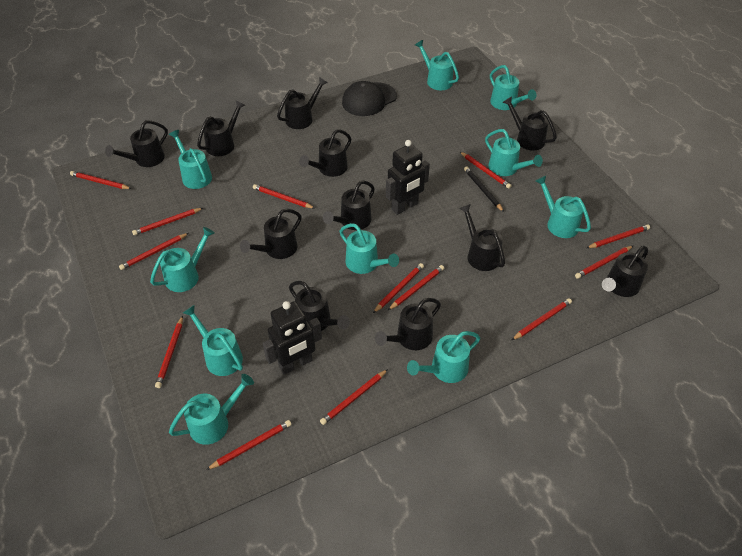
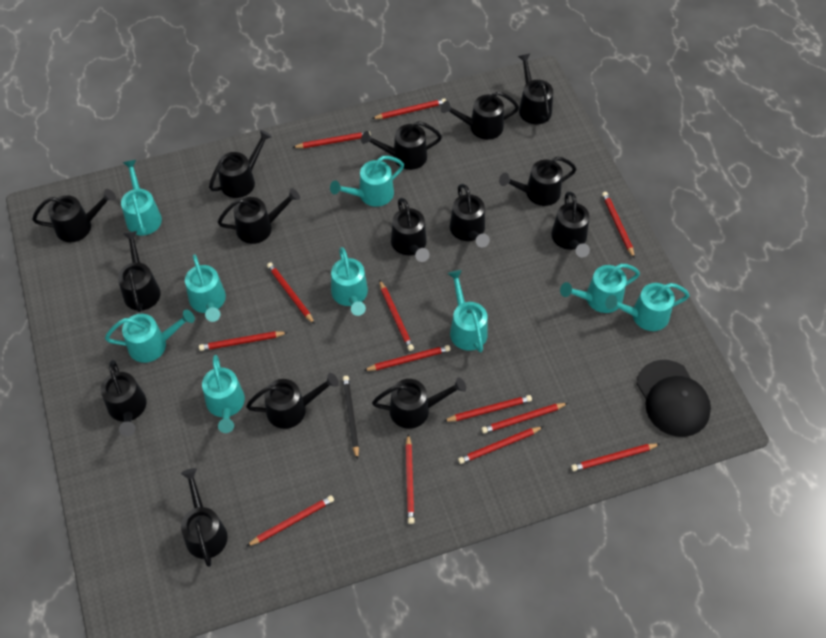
black robot: [263,301,322,375] [386,140,430,215] = 2 -> none = 0
black watering can: [105,120,168,167] [197,100,245,156] [240,209,302,259] [277,77,328,129] [289,281,350,331] [299,129,351,177] [323,181,375,230] [375,298,441,350] [459,204,505,271] [503,96,557,151] [602,246,648,297] = 11 -> [32,189,116,242] [100,360,147,436] [118,231,161,312] [181,468,228,567] [209,130,272,198] [218,188,300,244] [246,373,339,429] [361,121,442,170] [372,377,466,429] [391,198,429,262] [441,91,519,140] [450,184,490,247] [499,157,576,206] [518,54,553,124] [551,192,590,257] = 15
turquoise watering can: [150,227,215,292] [169,130,212,189] [169,374,254,445] [183,305,243,376] [339,223,399,274] [407,331,480,383] [415,40,459,90] [485,129,543,176] [490,65,537,110] [535,176,591,238] = 10 -> [105,309,195,363] [121,160,162,236] [185,254,226,322] [202,355,245,433] [330,156,404,207] [331,247,368,316] [448,270,488,352] [560,264,640,313] [605,283,690,331] = 9

